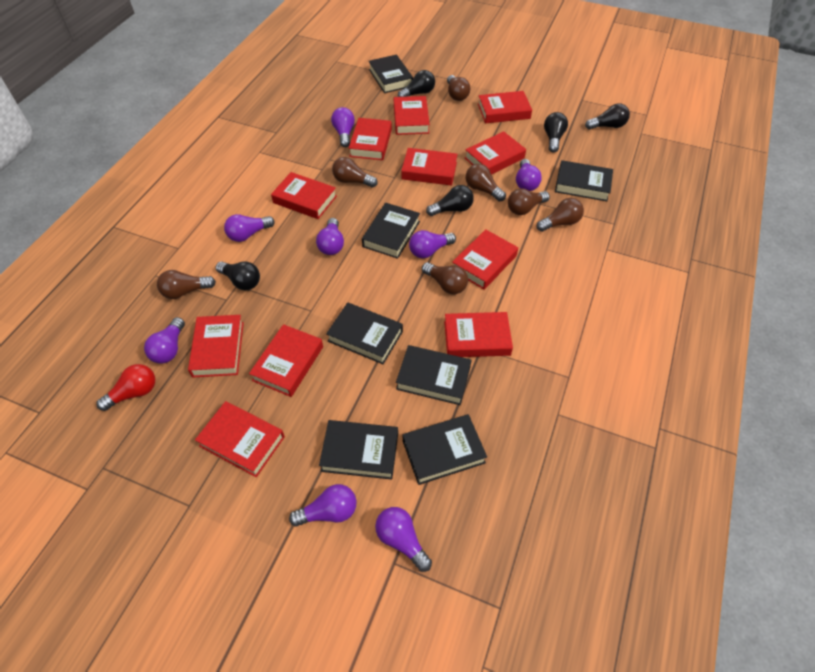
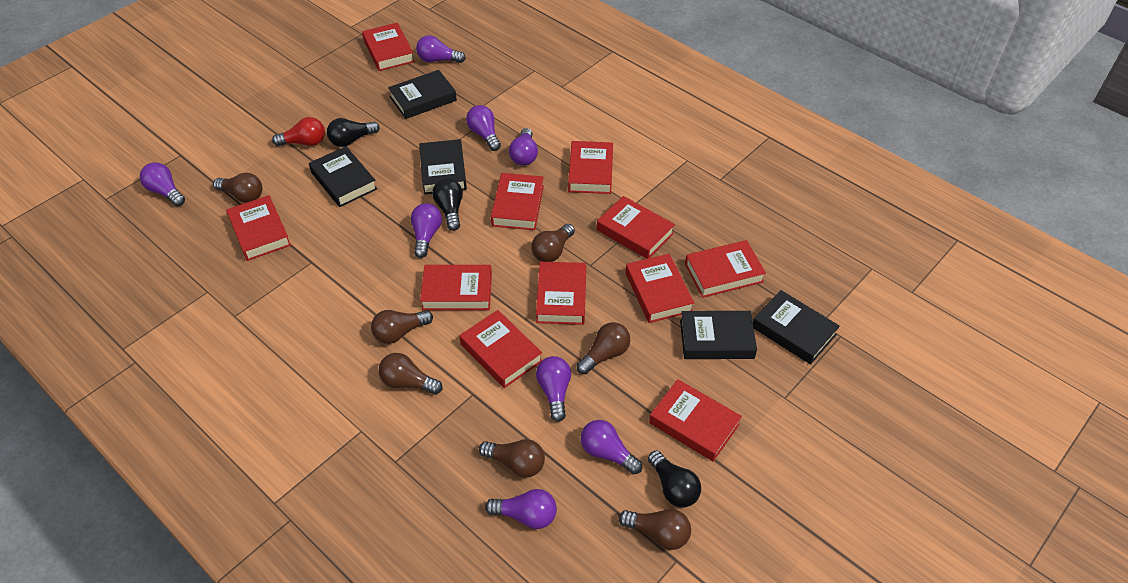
black book: [319,420,398,480] [326,302,403,364] [362,203,420,259] [369,55,413,93] [396,345,472,405] [403,414,487,485] [555,160,613,201] = 7 -> [309,146,377,207] [388,70,457,119] [419,139,467,194] [680,311,757,359] [753,290,840,364] = 5
black light bulb: [216,261,260,290] [398,70,435,97] [426,185,474,216] [544,112,568,152] [585,103,630,130] = 5 -> [327,118,380,147] [432,178,463,231] [648,450,701,508] = 3

